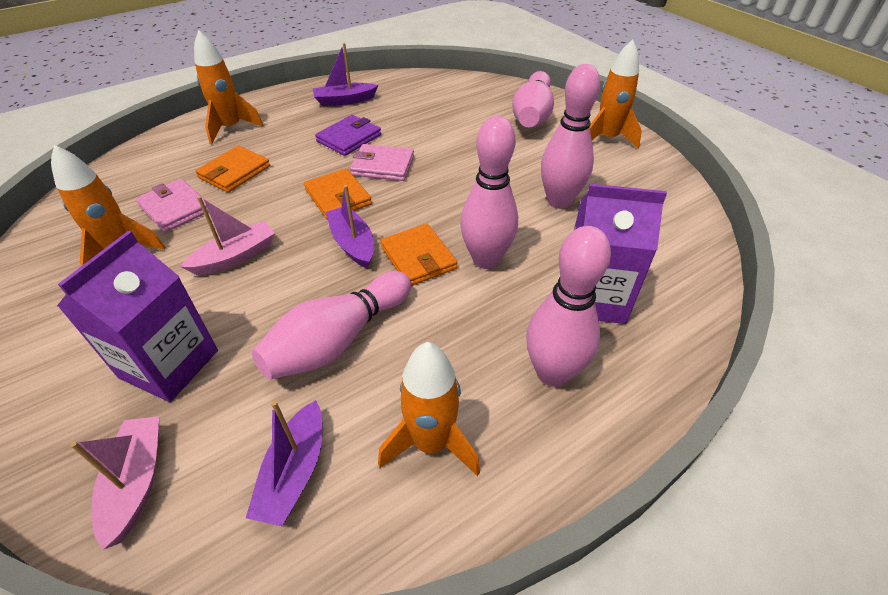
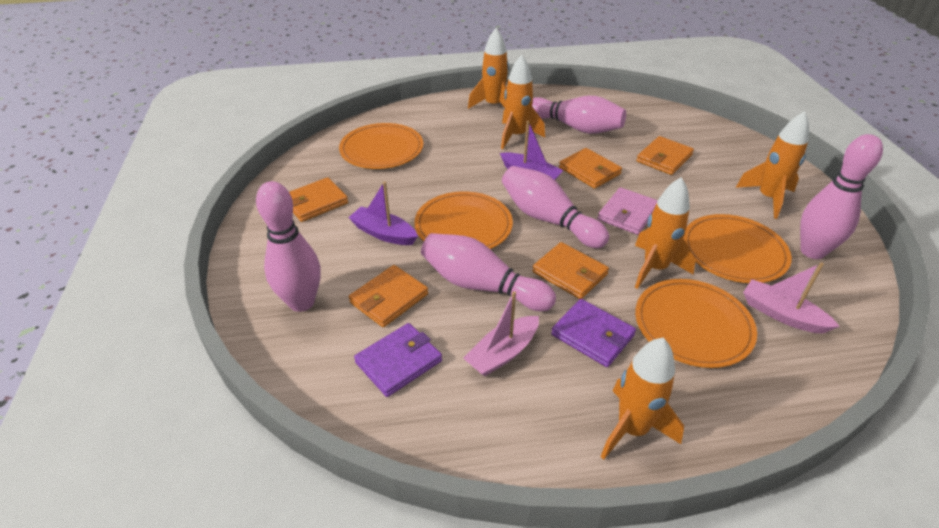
orange plate: none = 0 -> [339,123,423,169] [414,191,513,249] [635,279,757,368] [683,214,792,283] = 4
orange rocket: [51,145,166,266] [194,30,264,144] [378,342,480,476] [590,40,642,149] = 4 -> [468,28,509,109] [501,55,545,149] [600,338,684,460] [635,177,696,289] [736,111,809,219] = 5
orange wallet: [195,146,270,193] [304,168,372,220] [380,224,458,286] = 3 -> [289,177,348,222] [349,265,428,327] [532,242,609,299] [559,148,622,189] [636,136,694,175] = 5
pink wallet: [136,179,209,232] [350,144,414,181] = 2 -> [597,187,658,235] = 1
purple boat: [246,400,323,526] [313,43,378,106] [326,185,374,269] = 3 -> [348,181,418,245] [500,121,564,180] = 2
purple carton: [57,230,218,402] [574,184,667,324] = 2 -> none = 0
purple wallet: [315,115,381,156] = 1 -> [354,323,442,397] [551,299,636,367] = 2

